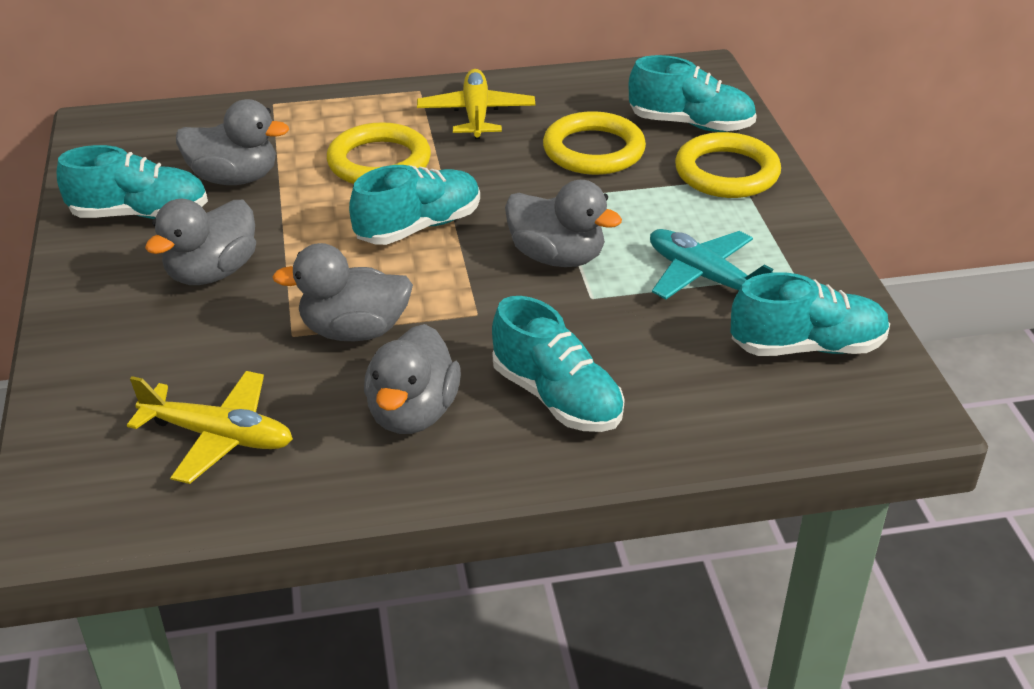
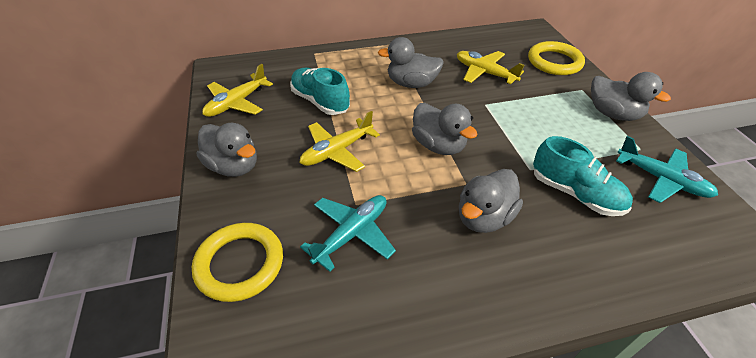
turquoise plane: [650,229,773,300] = 1 -> [300,195,396,272] [616,136,718,203] = 2
turquoise shoe: [57,145,208,219] [349,165,480,245] [492,296,625,432] [629,55,757,132] [731,272,890,356] = 5 -> [290,68,350,115] [533,136,633,216] = 2
yellow plane: [127,371,293,484] [417,69,535,139] = 2 -> [202,64,273,117] [299,111,380,172] [457,51,524,84] = 3
yellow ring: [327,122,431,184] [543,111,646,175] [675,132,781,198] = 3 -> [192,223,283,302] [528,41,585,75] = 2

